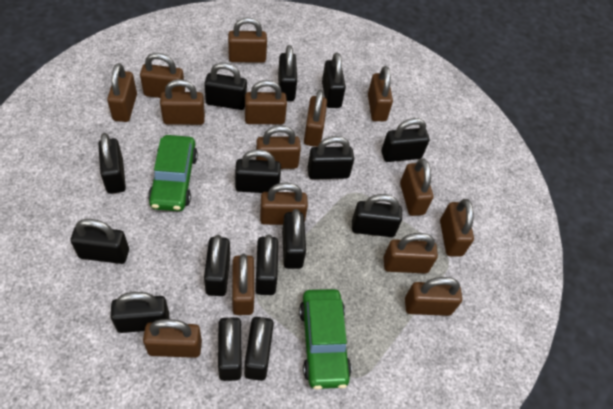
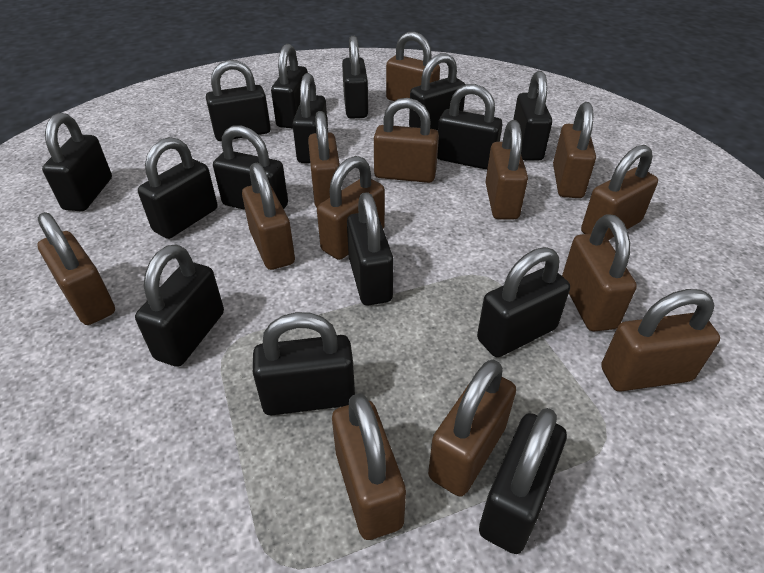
brown padlock: [107,63,137,122] [140,53,185,98] [143,319,202,358] [160,79,205,125] [228,17,267,63] [232,254,254,315] [245,80,287,124] [256,125,301,169] [260,183,308,225] [304,90,327,147] [368,66,393,121] [384,233,438,273] [400,158,434,216] [405,277,462,316] [440,199,474,256] = 15 -> [38,212,115,325] [242,163,295,270] [308,111,340,208] [317,156,385,260] [332,393,406,540] [374,98,439,183] [386,32,440,101] [428,359,516,497] [486,120,528,219] [553,102,596,198] [562,214,637,331] [581,145,658,240] [601,289,720,392] = 13
green car: [148,135,198,211] [299,289,352,390] = 2 -> none = 0

